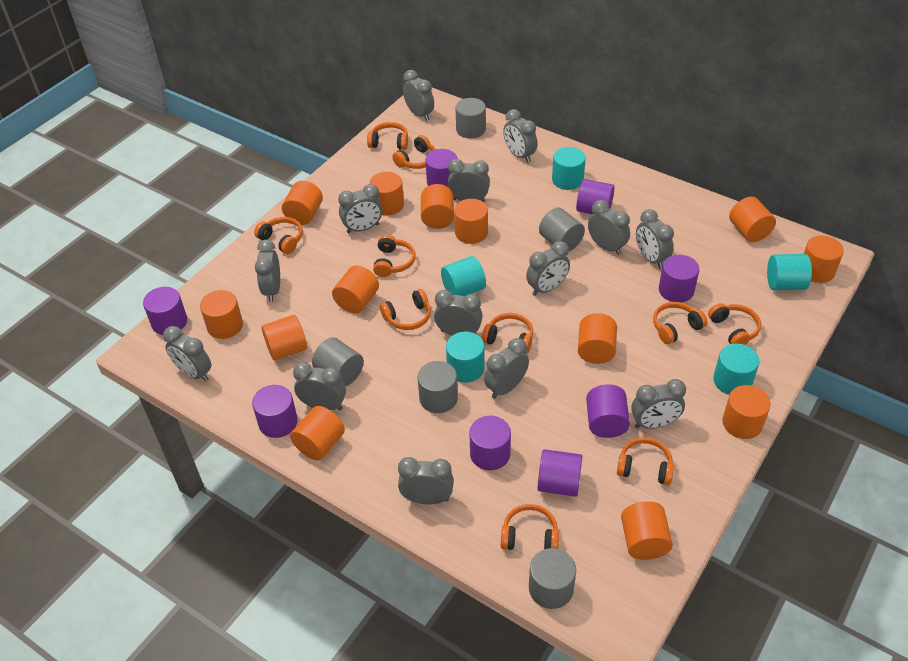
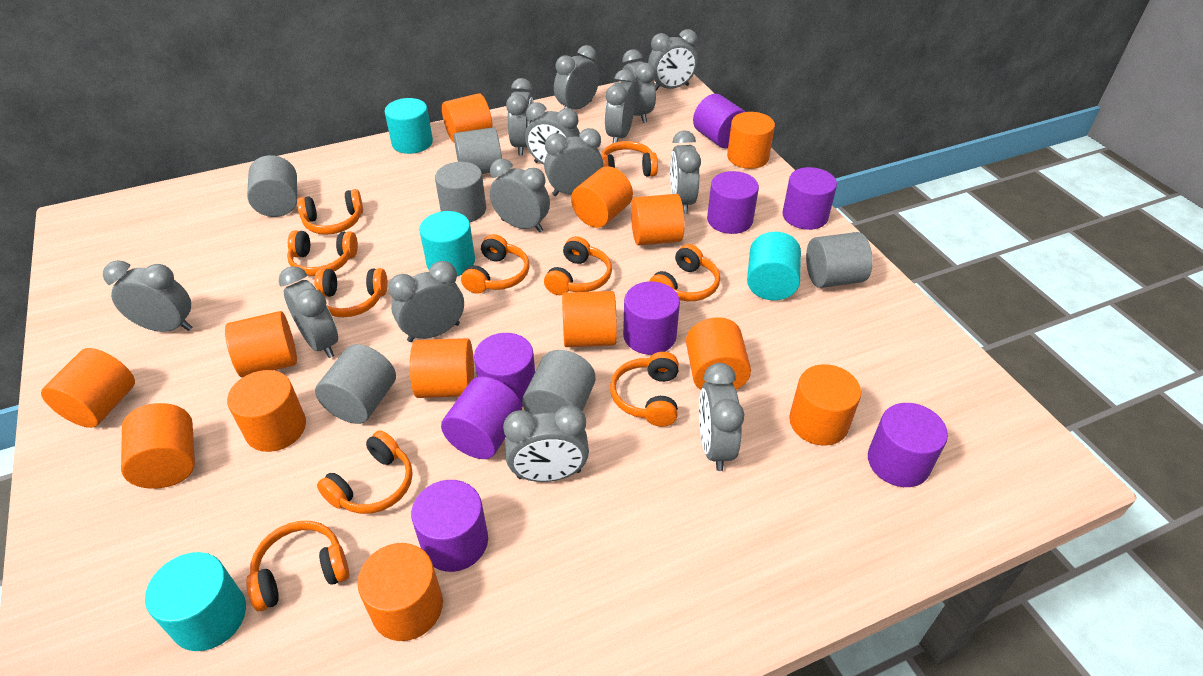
grey cylinder: [312,337,364,387] [418,361,458,413] [455,98,486,139] [529,548,576,609] [539,208,585,251] = 5 -> [247,155,297,217] [315,344,396,424] [435,162,486,222] [454,127,502,174] [522,350,596,415] [806,232,873,288] = 6
turquoise cylinder: [441,256,486,296] [446,331,485,383] [552,147,586,190] [713,343,760,395] [767,254,812,290] = 5 -> [145,552,246,651] [384,98,433,154] [419,211,475,276] [747,232,801,300] = 4

